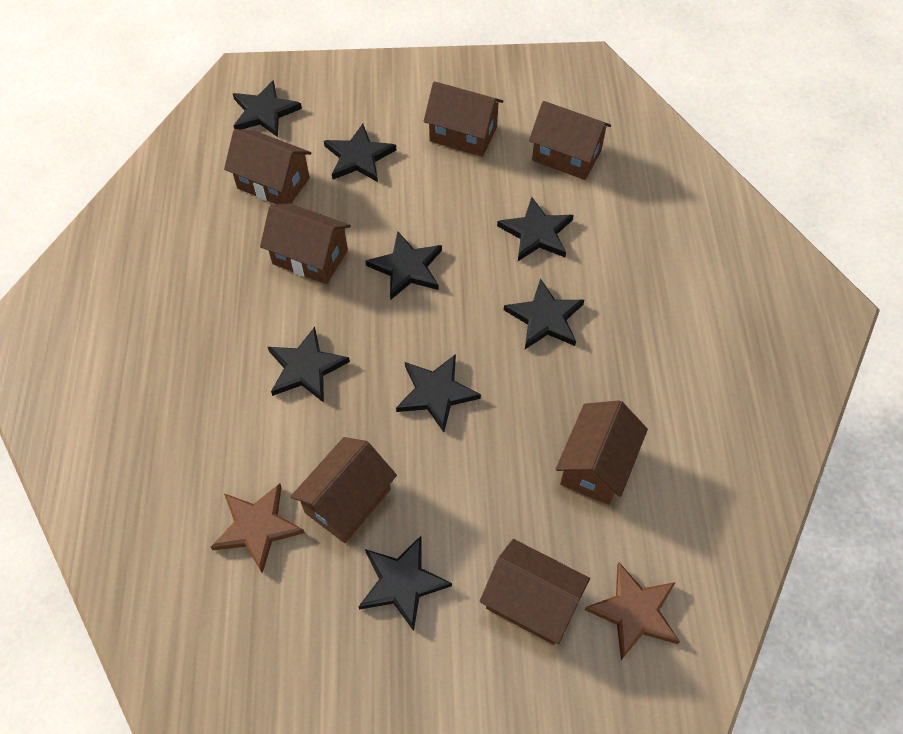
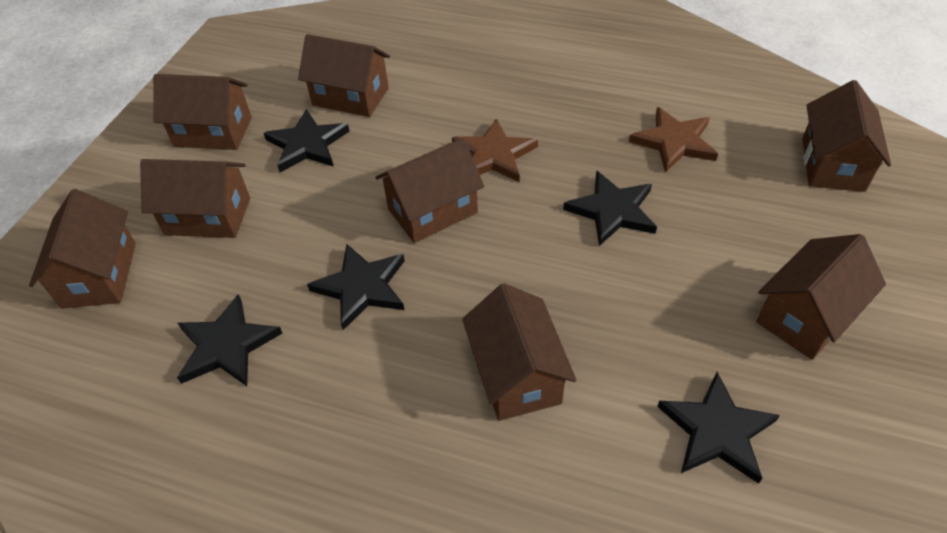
black star: [233,80,302,137] [268,327,350,403] [324,124,396,182] [359,536,452,631] [365,231,442,300] [396,354,481,432] [497,197,574,261] [504,278,584,349] = 8 -> [177,294,282,386] [264,109,349,172] [307,244,405,330] [563,171,657,246] [657,372,780,484] = 5
brown house: [224,129,311,204] [260,203,351,284] [290,437,397,543] [423,81,504,157] [480,539,590,645] [529,101,611,180] [556,400,648,505] = 7 -> [29,189,136,309] [140,159,250,238] [153,74,252,150] [298,34,390,117] [375,138,484,243] [462,283,576,421] [756,234,886,360] [802,80,891,192] = 8

